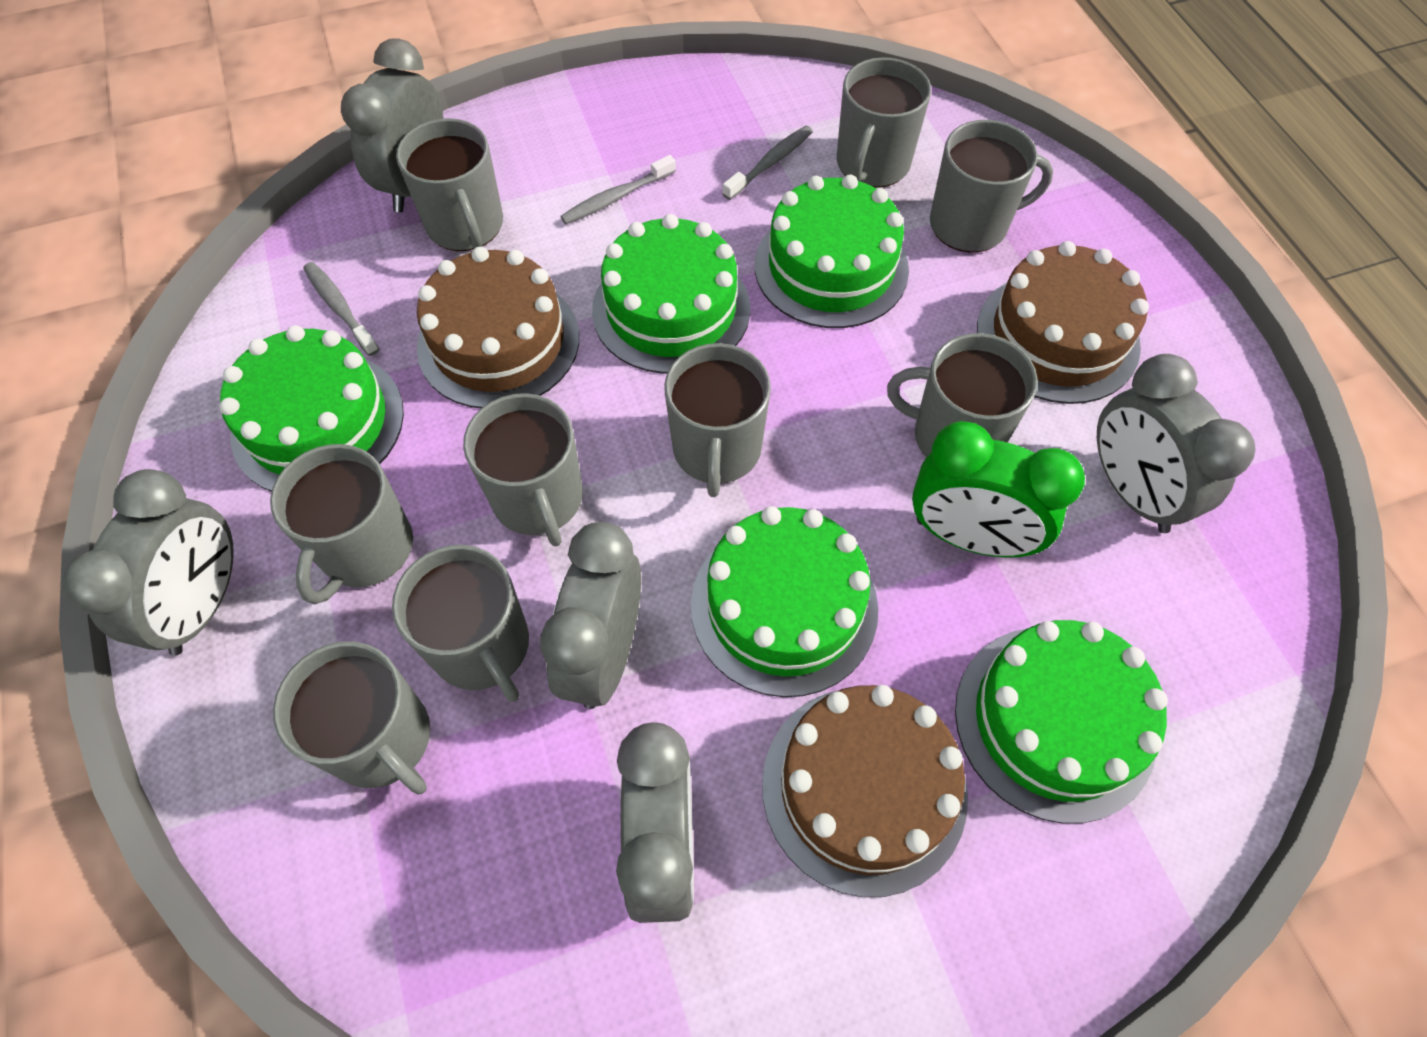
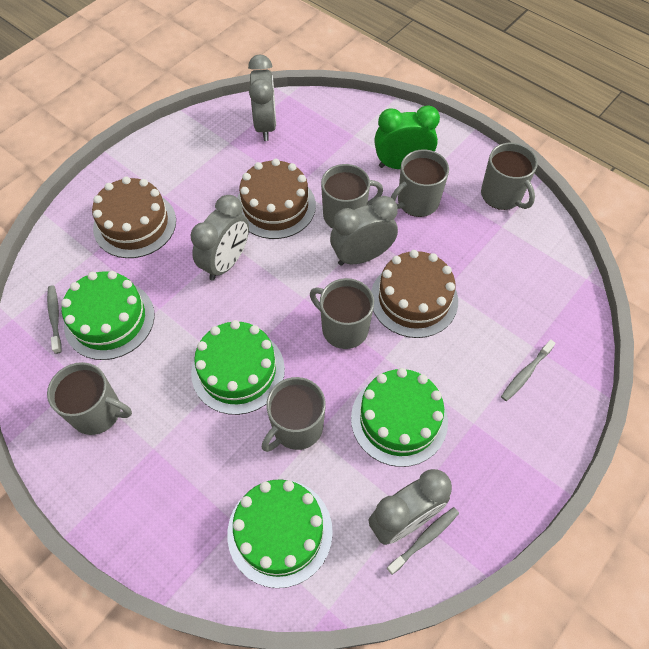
green cake: [219,325,404,492] [592,214,750,374] [691,506,878,697] [755,175,909,328] [955,620,1168,824] = 5 -> [61,271,155,360] [191,320,285,415] [227,479,333,588] [351,368,448,467] = 4
grey clock: [61,469,234,655] [341,38,444,212] [540,522,641,709] [616,722,694,923] [1097,354,1256,533] = 5 -> [191,195,249,281] [248,54,276,141] [330,196,398,266] [368,469,452,545] = 4
grey mug: [270,444,413,604] [273,641,430,795] [392,545,529,702] [396,118,503,251] [463,393,583,546] [664,343,771,497] [837,57,931,188] [887,333,1038,457] [930,120,1053,252] = 9 -> [47,362,132,435] [262,377,326,452] [310,278,374,349] [321,164,383,229] [391,149,449,217] [481,143,538,210] = 6

